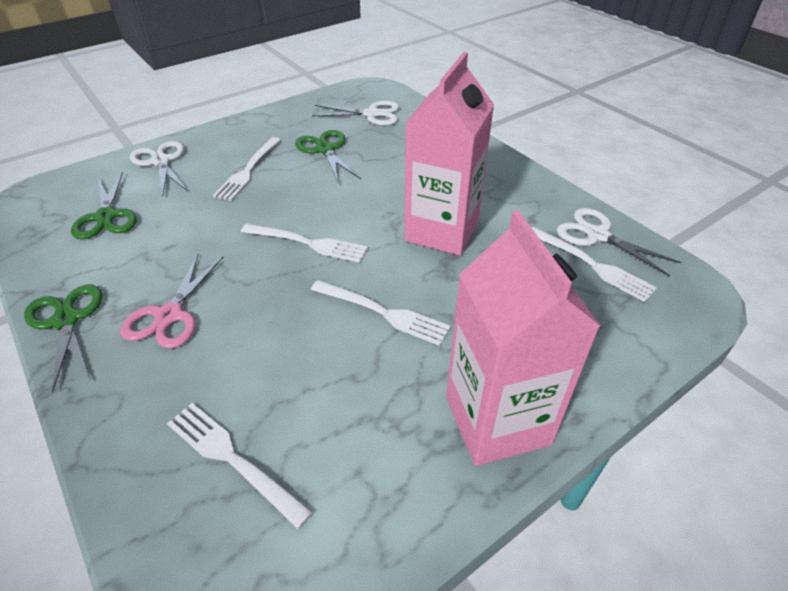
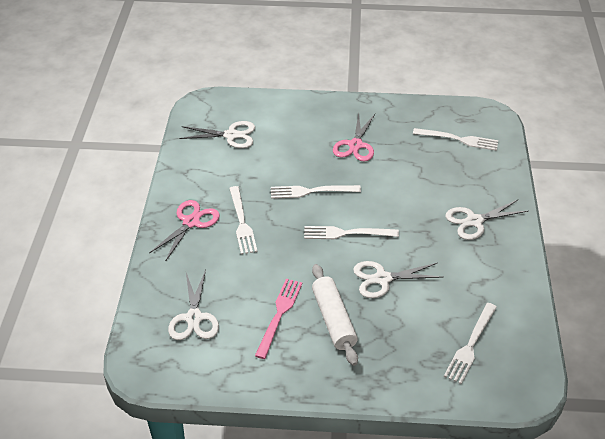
green scissors: [24,285,102,393] [71,172,137,240] [295,130,360,182] = 3 -> none = 0
pink carton: [404,52,494,256] [446,211,601,466] = 2 -> none = 0
pink fork: none = 0 -> [255,279,303,359] = 1
pink scissors: [120,254,223,349] = 1 -> [149,200,220,262] [333,112,375,161] = 2
white rolling pin: none = 0 -> [312,264,358,366] = 1
white scissors: [130,141,188,196] [312,101,399,126] [557,208,681,276] = 3 -> [168,270,219,340] [179,121,255,148] [353,261,442,298] [446,200,528,240] = 4

